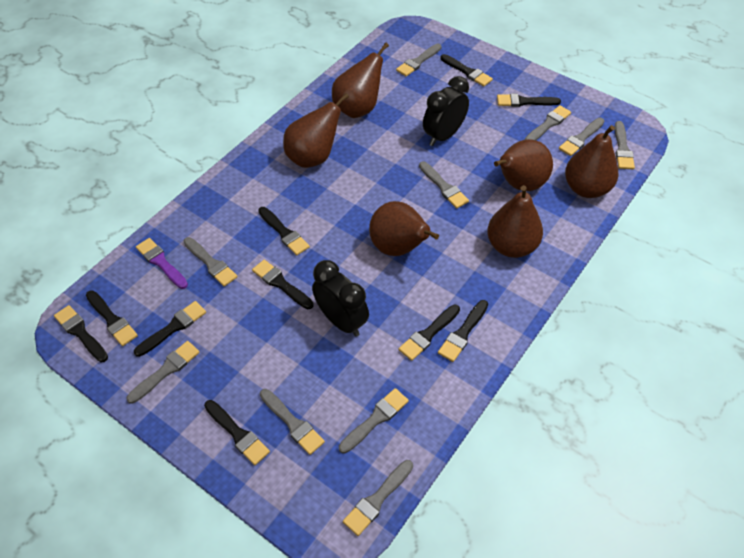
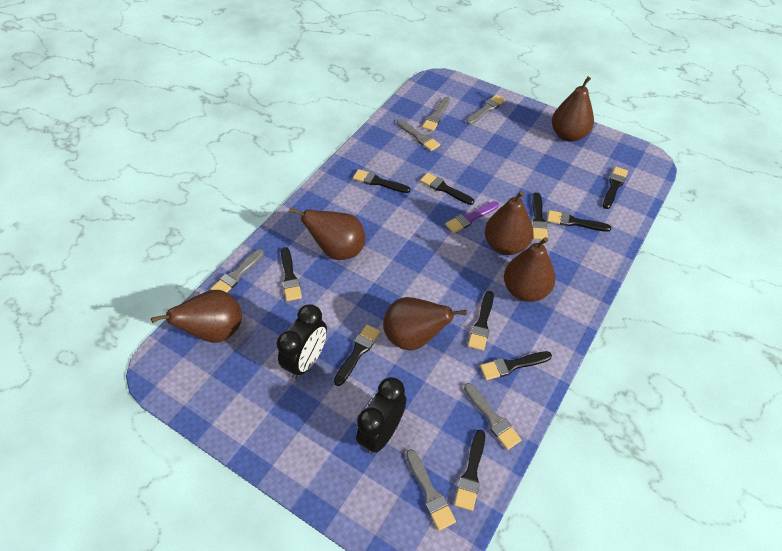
grey brush: [127,341,200,404] [184,237,237,287] [260,389,325,455] [339,388,409,454] [343,460,413,536] [396,44,442,76] [419,162,469,209] [525,105,571,140] [559,118,604,156] [614,121,635,169] = 10 -> [211,249,264,292] [397,119,440,151] [406,449,456,531] [422,97,450,131] [464,383,521,450] [467,95,505,125] = 6

